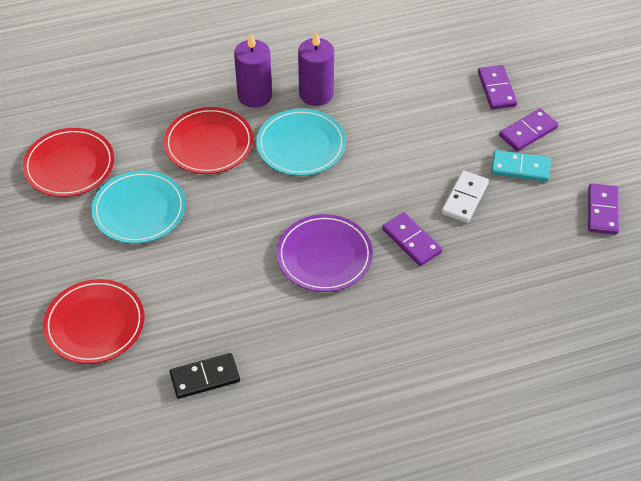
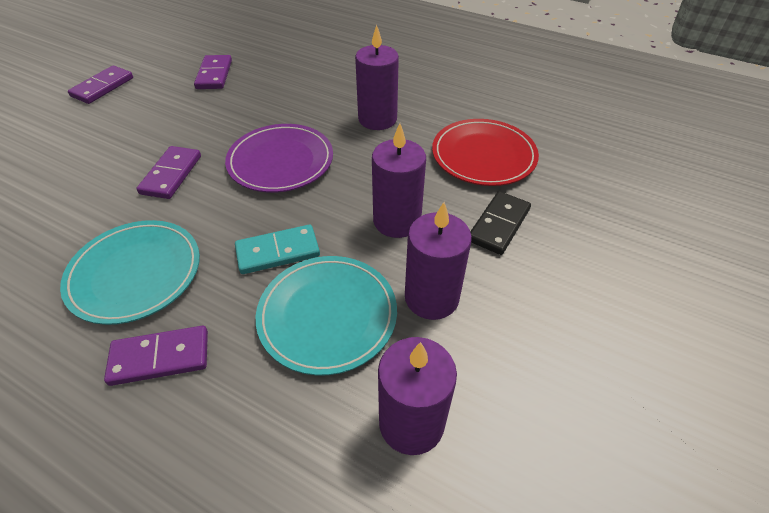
purple candle: [234,33,272,108] [298,31,334,106] = 2 -> [355,25,399,130] [372,123,426,238] [378,337,457,455] [405,202,472,320] = 4
red plate: [23,128,114,197] [43,279,144,364] [164,107,253,174] = 3 -> [432,119,539,186] = 1
white domino: [441,171,489,223] = 1 -> none = 0

